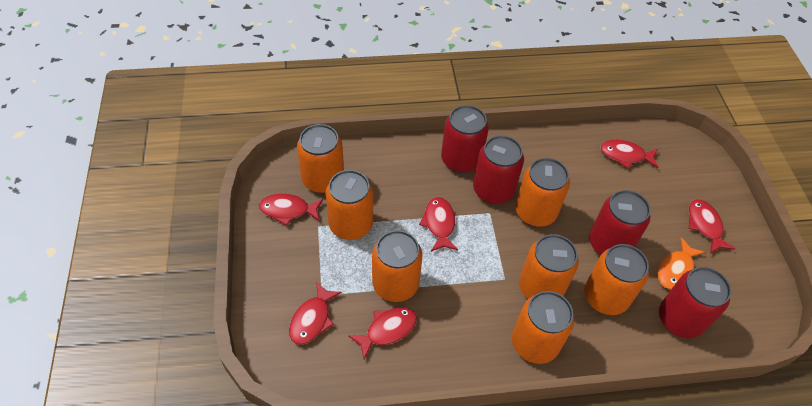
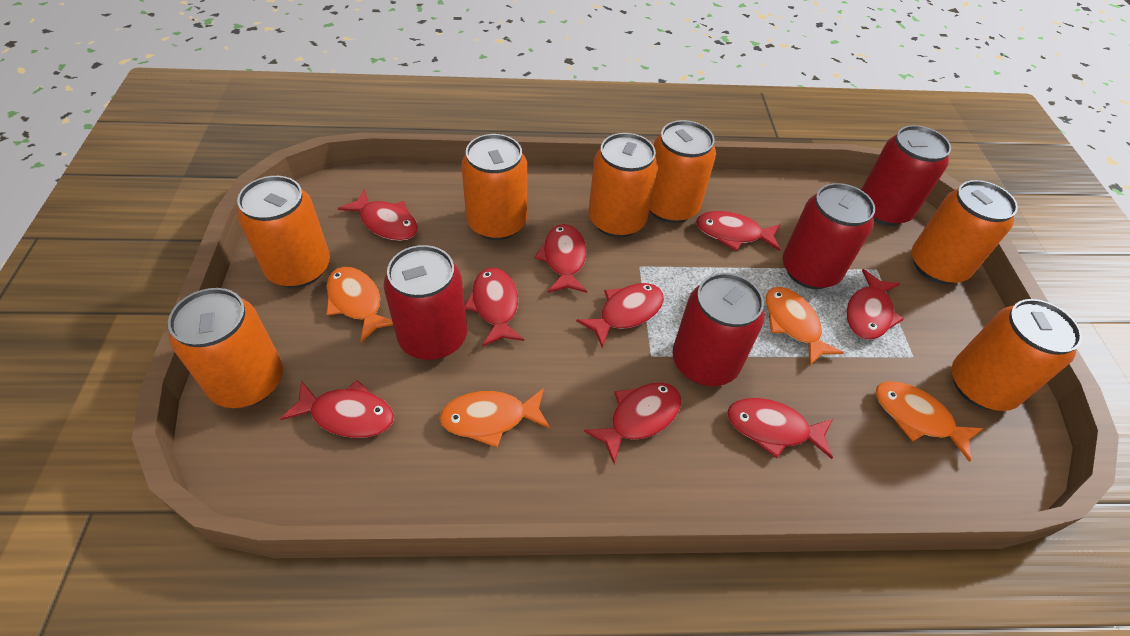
orange fish: [658,237,705,289] = 1 -> [326,267,393,342] [439,388,550,448] [766,287,844,366] [876,381,984,462] = 4
red fish: [259,194,323,226] [289,281,342,345] [348,307,417,359] [419,197,458,252] [601,140,658,169] [689,199,735,254] = 6 -> [280,380,394,438] [338,189,418,241] [465,268,524,347] [534,224,587,293] [576,283,664,348] [584,382,681,464] [696,211,780,251] [727,398,833,459] [846,269,904,340] = 9

